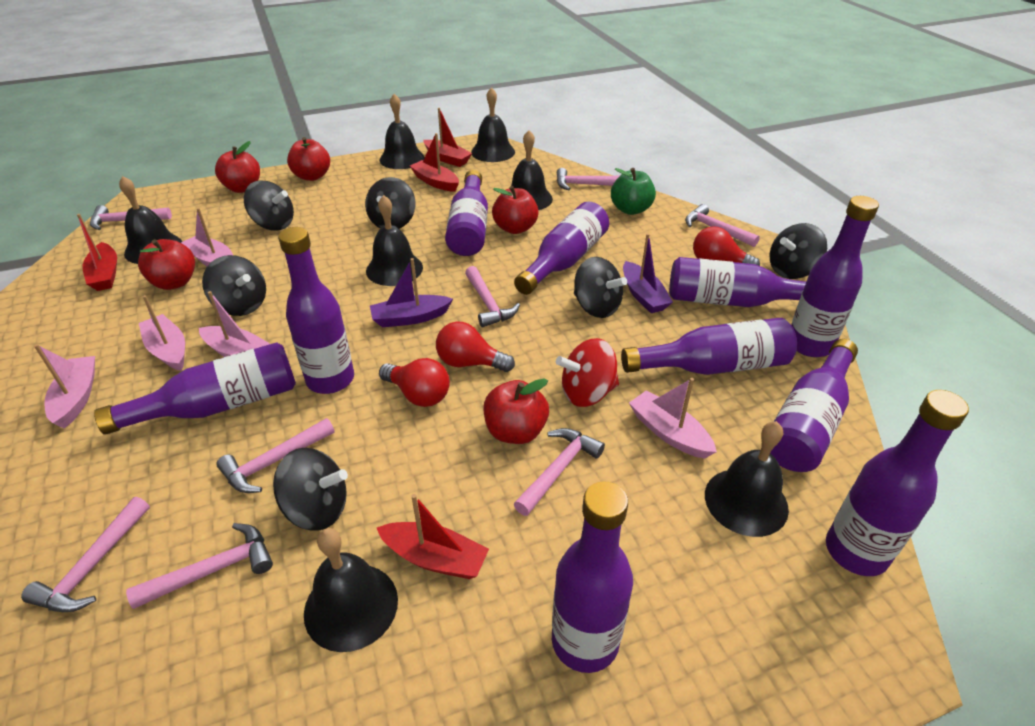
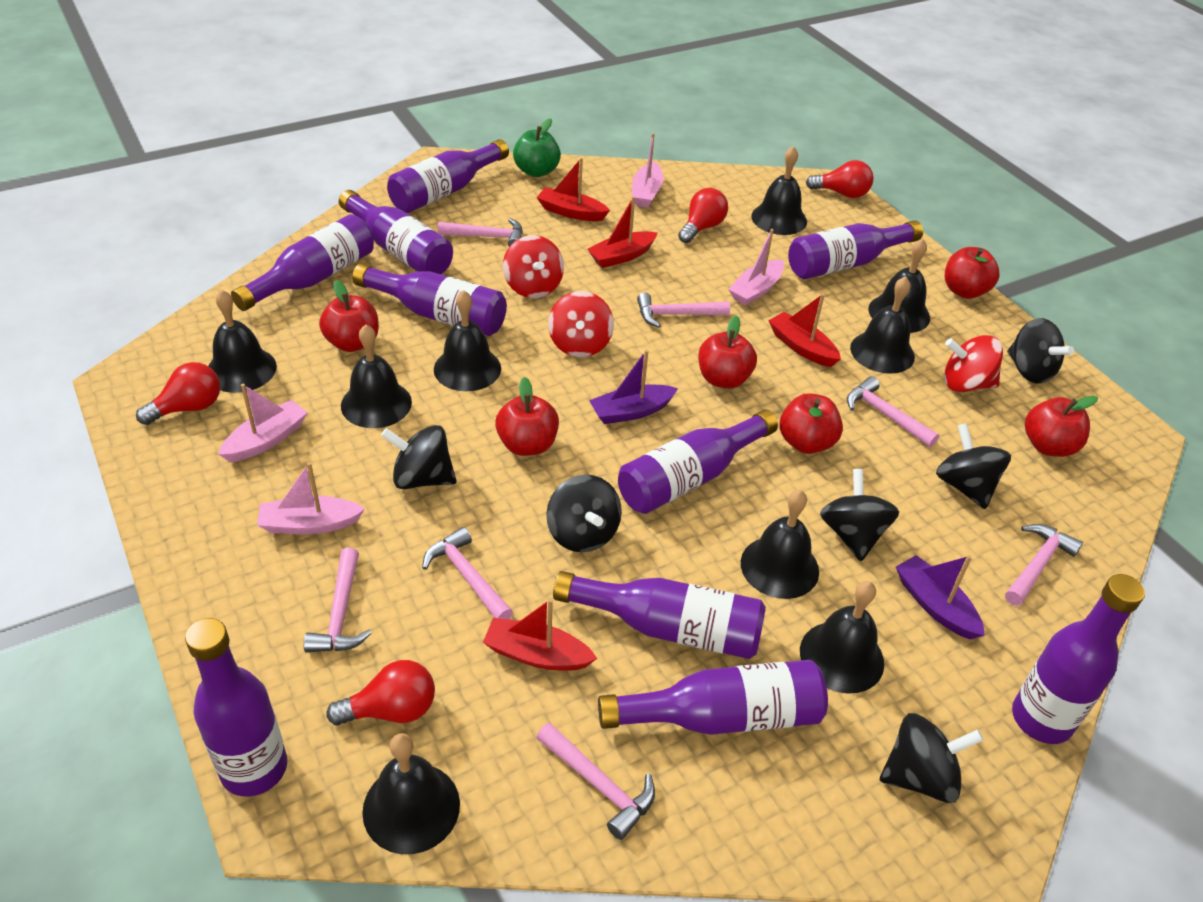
black bell: [119,176,182,264] [304,528,398,652] [366,195,423,286] [380,94,424,169] [471,87,515,162] [511,130,553,210] [705,421,789,537] = 7 -> [208,290,277,393] [341,324,412,428] [362,733,460,854] [434,290,501,391] [741,490,819,599] [751,146,807,235] [800,581,884,694] [850,276,915,374] [868,238,930,333] = 9
pink boat: [34,344,95,428] [139,295,185,371] [181,208,233,266] [199,291,270,357] [629,378,717,459] = 5 -> [218,384,308,462] [257,462,365,534] [632,133,664,208] [728,229,784,306] = 4
pink hammer: [21,497,150,612] [90,205,172,230] [126,523,273,609] [216,418,335,493] [465,266,520,327] [514,428,605,516] [557,168,620,190] [685,204,760,247] = 8 -> [304,548,372,652] [422,527,513,619] [438,218,523,247] [536,722,655,840] [637,292,730,328] [847,376,939,447] [1005,524,1083,606] = 7
red apple: [138,239,195,290] [215,141,260,193] [287,137,330,181] [483,378,549,444] [492,186,539,234] = 5 -> [319,280,379,352] [495,377,559,456] [698,315,757,389] [780,393,843,454] [945,247,1000,299] [1025,396,1098,457] = 6
red light bulb: [379,358,450,407] [436,321,515,372] [693,226,760,266] = 3 -> [136,362,220,425] [326,660,435,725] [678,188,728,243] [806,160,873,198] = 4
red spinning top: [556,338,619,407] = 1 -> [503,235,564,298] [548,291,614,357] [944,335,1003,392] = 3

